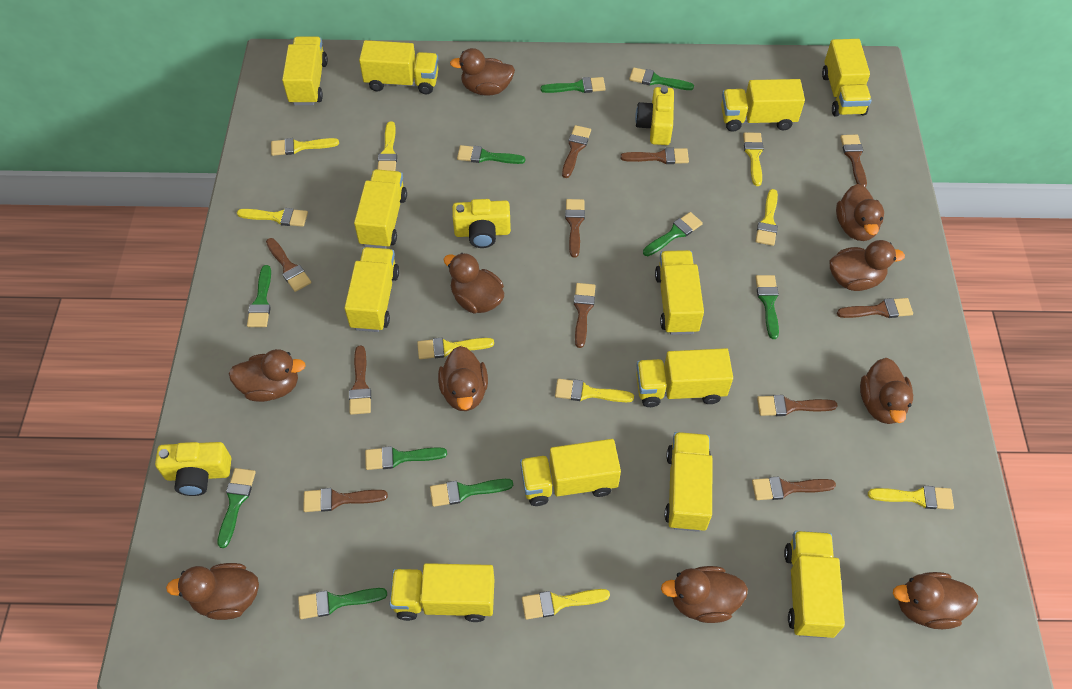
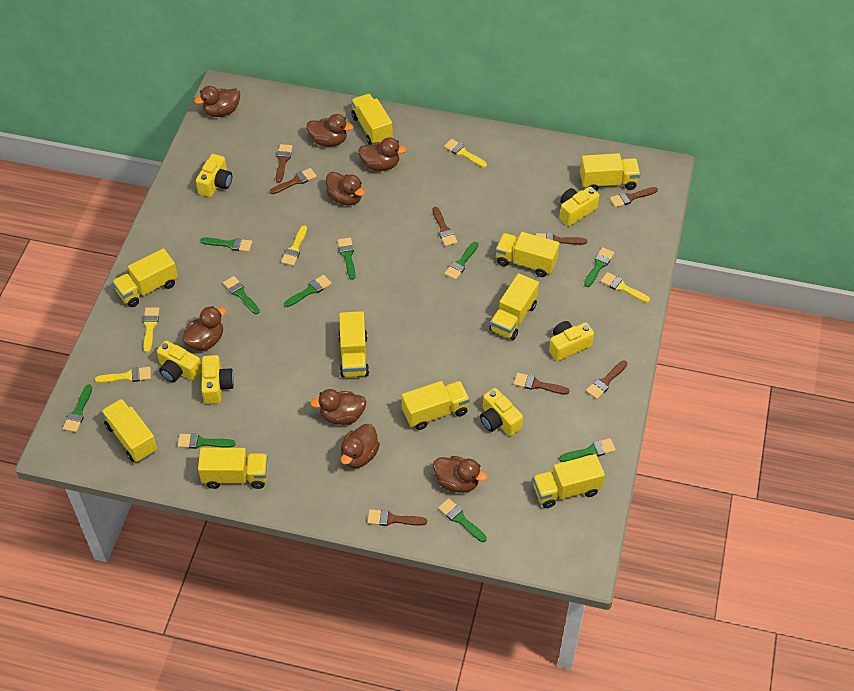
brown brush: [266,238,311,292] [303,488,388,512] [349,345,371,415] [562,125,591,178] [565,199,585,258] [574,283,596,348] [620,147,689,164] [752,477,836,500] [757,395,838,416] [837,298,913,318] [840,134,867,187] = 11 -> [270,168,317,194] [276,144,293,183] [368,509,427,526] [432,207,458,246] [514,373,570,395] [536,233,587,245] [586,360,627,399] [610,187,658,208] = 8
brown duck: [166,563,259,620] [229,349,306,402] [438,346,488,411] [444,253,504,313] [450,48,515,96] [661,566,748,623] [830,240,905,291] [836,184,884,241] [860,358,913,424] [893,572,978,629] = 10 -> [182,306,226,350] [194,86,240,117] [307,114,353,147] [310,389,366,425] [326,172,365,206] [341,424,380,468] [358,137,407,171] [433,456,487,493] = 8
yellow brush: [237,208,308,227] [271,138,339,156] [377,121,397,171] [417,337,494,359] [522,589,610,620] [555,379,634,402] [743,132,764,186] [756,189,778,246] [868,486,954,510] = 9 -> [95,367,151,383] [143,307,159,353] [281,225,307,266] [444,139,487,168] [601,272,650,303] = 5
yellow camera: [155,442,231,496] [452,199,511,248] [635,87,674,145] = 3 -> [157,341,202,382] [196,154,232,197] [201,355,234,404] [480,388,523,436] [549,321,594,361] [560,187,600,226] = 6
yellow truck: [282,36,328,105] [344,247,399,332] [354,169,407,249] [359,40,439,94] [390,563,494,622] [520,439,621,506] [636,348,733,407] [655,250,704,335] [665,432,713,532] [721,79,805,132] [784,531,845,638] [822,39,871,116] = 12 -> [102,399,157,462] [112,248,178,307] [198,448,268,489] [339,311,369,377] [351,94,393,145] [402,381,470,430] [489,273,539,340] [496,232,560,277] [533,454,605,508] [580,153,640,191] = 10

